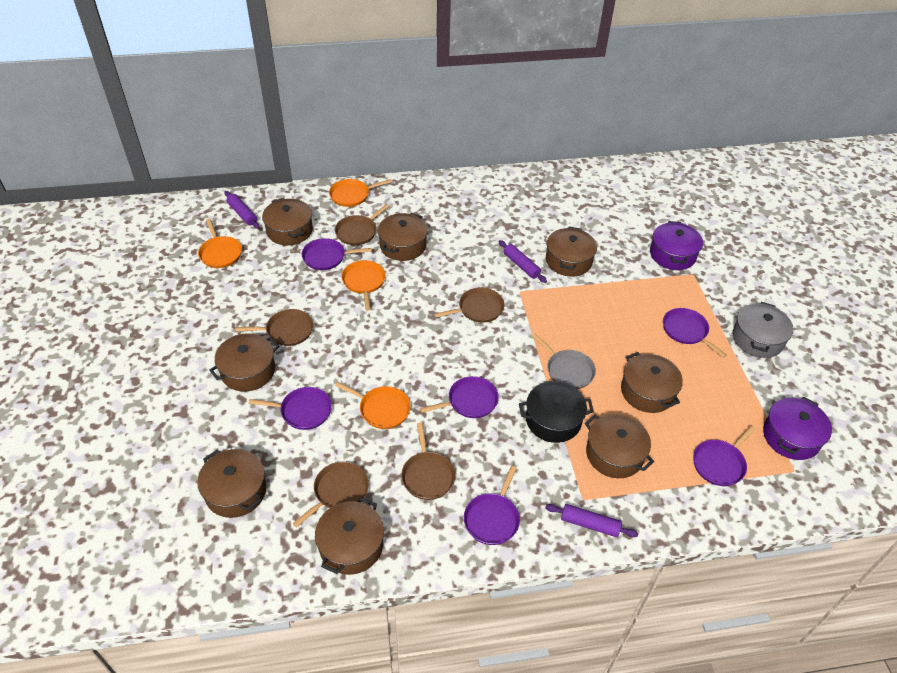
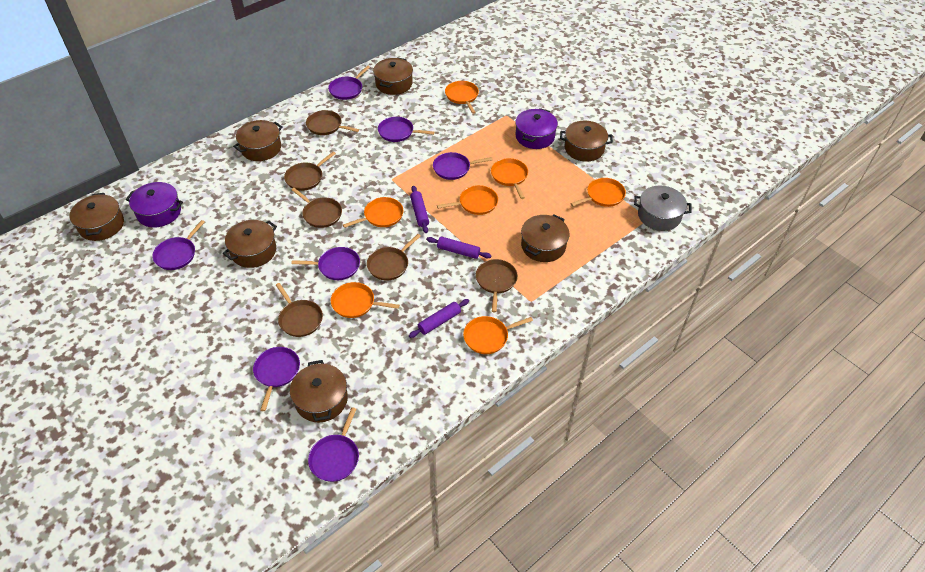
black pot: [519,381,594,443] = 1 -> none = 0
brown pan: [236,309,313,346] [293,461,369,528] [335,204,389,245] [401,423,456,500] [434,287,504,323] = 5 -> [276,283,323,337] [284,152,336,191] [292,188,342,228] [306,110,359,135] [367,234,421,281] [476,259,518,312] = 6
brown pot: [197,449,267,518] [209,333,279,392] [262,198,313,245] [315,498,384,575] [378,213,428,261] [546,227,597,277] [585,414,654,478] [621,352,683,413] = 8 -> [70,193,124,241] [223,220,277,268] [233,120,283,161] [290,360,348,422] [373,57,413,95] [521,214,569,262] [560,121,613,162] = 7
grey pan: [532,334,596,389] = 1 -> none = 0
orange pan: [198,219,242,268] [329,179,392,207] [335,382,411,429] [341,260,386,311] = 4 -> [331,282,400,318] [343,197,403,228] [437,185,498,215] [445,81,479,114] [463,316,533,354] [491,158,528,199] [571,178,626,207] = 7
purple pan: [248,387,332,430] [302,238,372,270] [420,376,499,418] [464,466,520,545] [663,308,727,358] [693,425,756,486] = 6 -> [152,220,205,270] [253,347,300,411] [291,247,360,280] [308,407,359,482] [328,66,370,100] [378,117,435,142] [433,152,493,180] = 7

